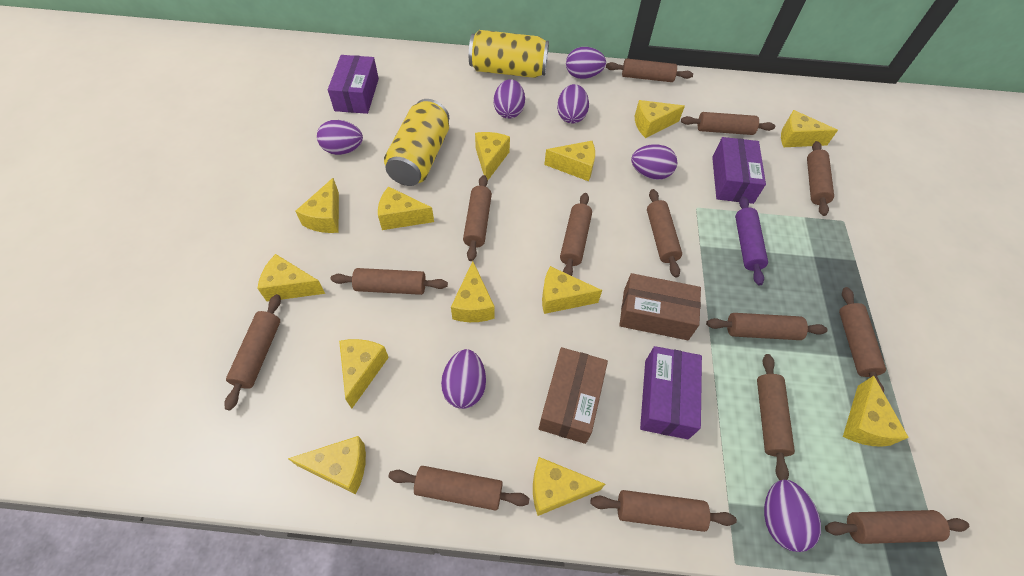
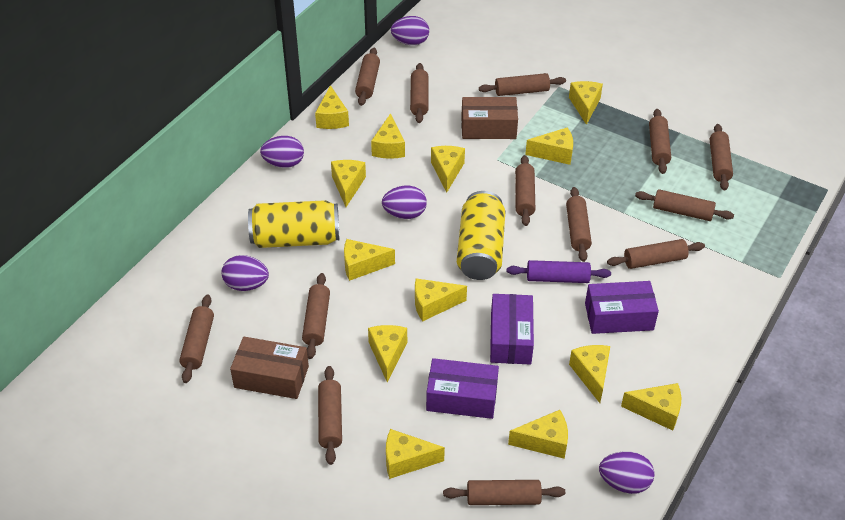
brown rolling pin: [224,294,281,410] [331,268,448,295] [388,466,529,511] [463,175,492,261] [560,193,592,276] [591,490,737,532] [606,58,693,82] [647,189,682,278] [681,112,775,135] [706,313,828,340] [757,354,795,480] [807,141,834,216] [825,510,969,544] [839,287,886,393] = 14 -> [179,294,214,383] [302,273,330,359] [318,366,342,465] [355,48,380,106] [410,63,429,123] [443,480,565,505] [479,73,566,96] [515,155,535,226] [566,187,592,262] [607,239,705,269] [635,189,734,221] [649,109,671,174] [710,124,733,191] = 13
purple egg: [317,120,363,155] [441,349,486,409] [494,79,525,119] [557,84,589,124] [566,47,606,79] [631,144,677,180] [764,480,821,552] = 7 -> [221,255,269,291] [260,136,304,168] [382,186,427,219] [391,16,429,45] [599,452,654,494] = 5

